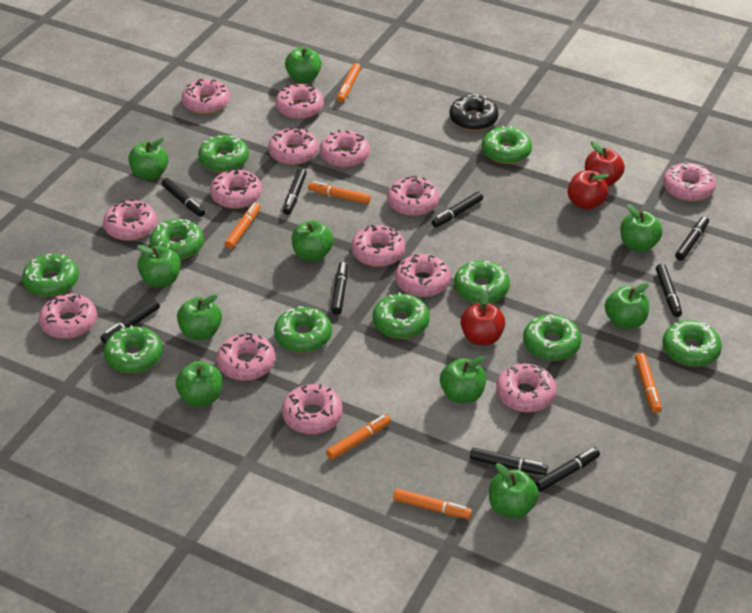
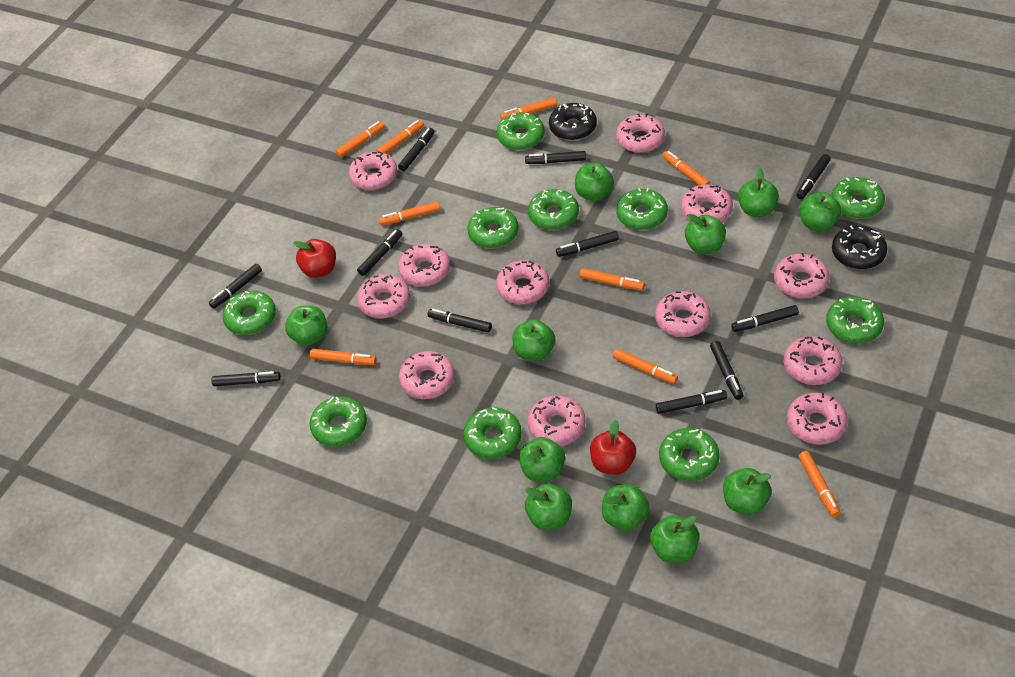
black donut: [450,94,499,131] = 1 -> [549,103,597,140] [832,225,887,269] = 2
black marker: [100,299,160,344] [162,178,205,217] [283,168,307,215] [331,261,348,315] [432,192,483,227] [470,448,548,475] [535,448,600,492] [656,264,682,317] [675,216,709,261] = 9 -> [209,264,262,309] [211,371,281,386] [357,229,403,276] [398,128,435,171] [428,309,492,333] [525,151,586,164] [556,231,619,257] [656,390,727,414] [710,341,743,400] [731,305,799,332] [796,154,831,199] = 11
green apple: [128,138,169,180] [137,245,181,287] [176,361,222,407] [177,295,222,340] [285,47,322,83] [292,220,334,261] [440,356,486,403] [489,463,539,519] [605,283,649,329] [620,204,663,252] = 10 -> [285,305,327,346] [512,320,555,361] [519,437,565,482] [525,484,572,530] [575,163,614,201] [602,484,650,531] [650,515,699,563] [685,214,726,254] [723,468,772,515] [738,168,779,217] [800,192,842,231] = 11
orange marker: [225,202,261,249] [308,181,371,204] [326,414,391,460] [337,63,361,102] [393,488,472,519] [635,353,662,413] = 6 -> [310,349,377,365] [335,121,385,158] [376,120,424,154] [379,201,440,226] [500,97,557,120] [579,268,645,291] [613,349,678,384] [662,151,710,185] [799,451,841,517] = 9
pink donut: [39,294,97,339] [103,199,157,241] [181,79,230,114] [210,169,262,209] [216,333,275,381] [268,127,318,165] [275,84,324,119] [282,384,343,434] [320,130,370,168] [351,225,405,267] [387,176,439,216] [395,254,451,297] [496,363,556,412] [663,162,716,202] = 14 -> [349,151,397,190] [357,274,410,318] [398,244,450,287] [399,351,455,399] [496,260,549,304] [527,395,586,446] [616,114,665,153] [655,291,711,337] [681,184,733,222] [774,253,830,298] [784,336,842,385] [787,393,848,445] = 12
red apple: [460,291,505,345] [568,170,609,210] [585,142,625,186] = 3 -> [293,239,336,278] [590,419,636,475] = 2

